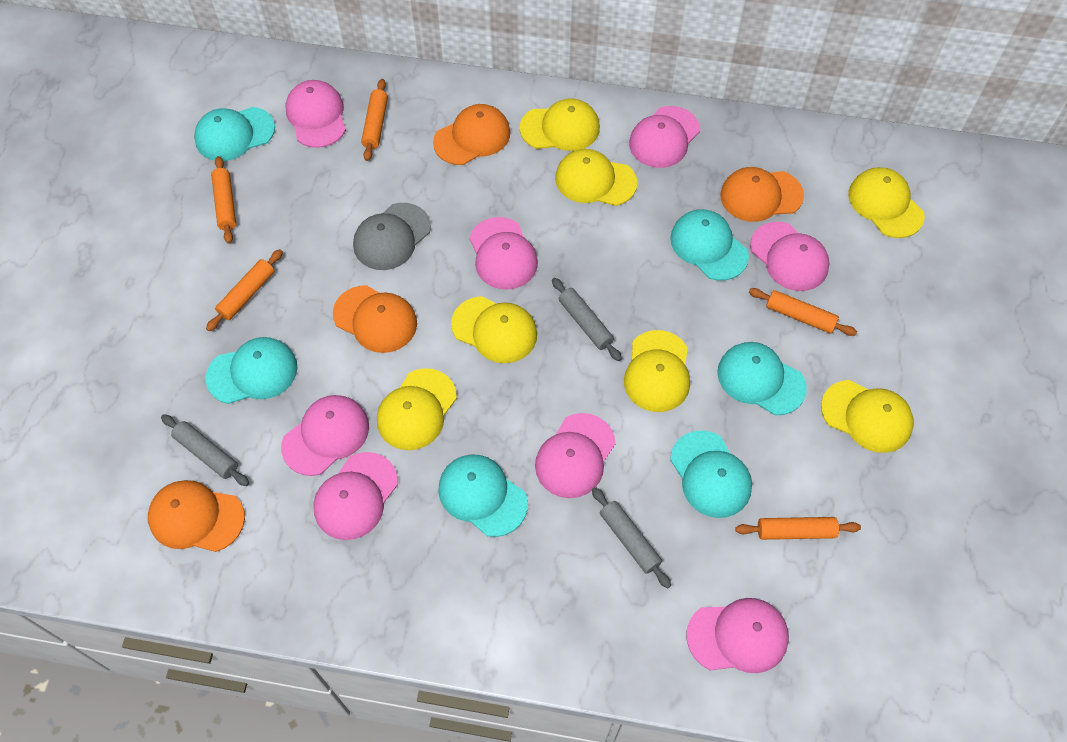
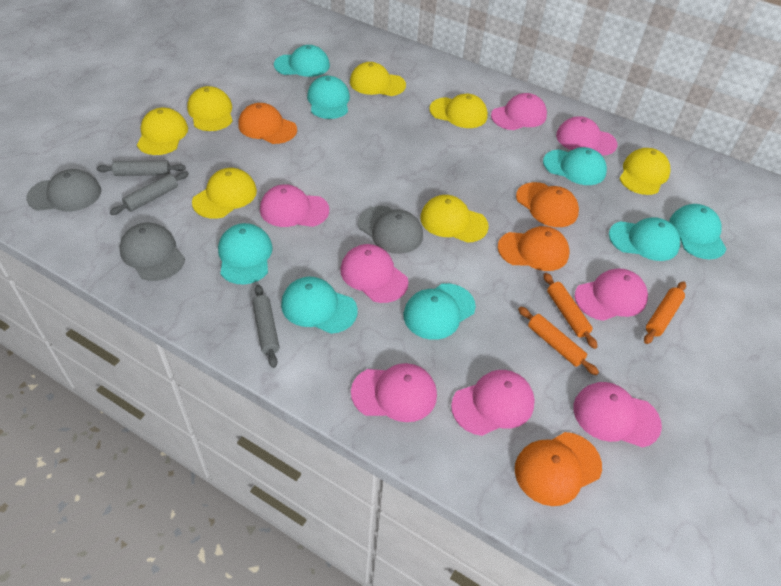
grey cap: [353,203,431,270] = 1 -> [26,169,101,211] [120,223,185,281] [358,206,423,254] = 3
orange rolling pin: [206,249,283,331] [211,156,236,244] [361,79,388,161] [735,517,861,540] [749,288,857,336] = 5 -> [518,307,599,375] [543,273,598,349] [644,281,686,344] = 3
turquoise cap: [194,107,275,161] [206,337,297,404] [438,455,528,537] [670,209,749,281] [670,431,752,518] [717,342,807,415] = 6 -> [218,223,273,284] [274,45,330,77] [281,277,358,334] [307,76,350,119] [403,283,476,340] [543,147,607,185] [609,217,680,261] [669,204,726,259] = 8

